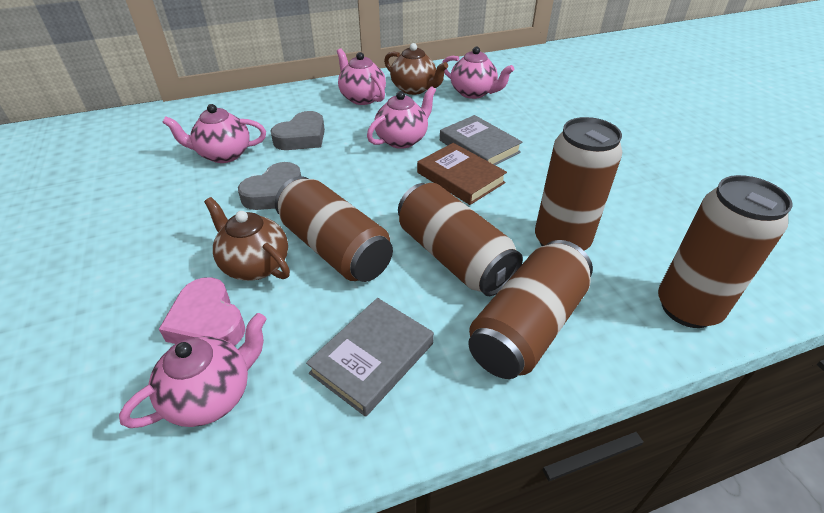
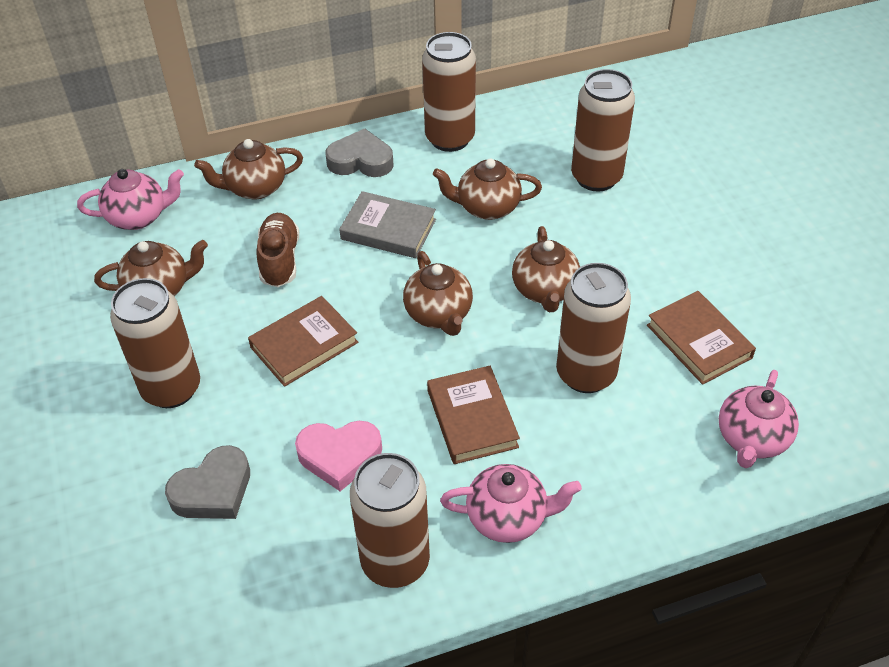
brown book: [417,143,507,205] = 1 -> [248,296,358,387] [427,366,520,464] [647,291,756,385] = 3
brown shoe: none = 0 -> [256,213,299,287] = 1
brown teapot: [204,197,290,281] [384,43,448,95] = 2 -> [94,240,208,296] [194,139,303,199] [403,251,473,336] [433,158,542,220] [512,226,580,312] = 5
grey book: [306,298,434,417] [440,115,522,165] = 2 -> [339,191,436,258] = 1
pink teapot: [119,313,267,428] [162,104,266,163] [337,48,386,105] [367,86,436,149] [442,47,514,99] = 5 -> [77,169,184,230] [440,464,582,543] [719,370,799,468] = 3

